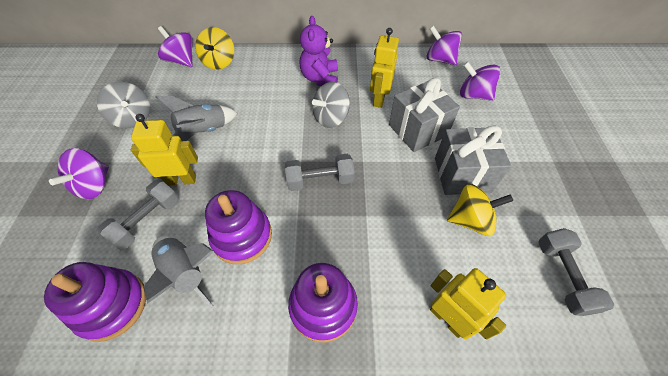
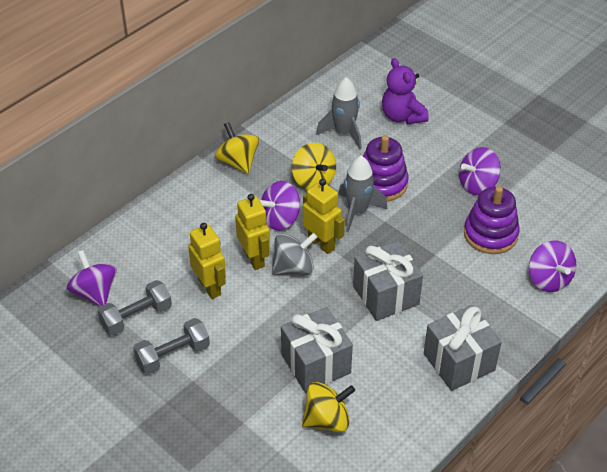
grey dumbbell: [97,180,180,251] [285,154,355,191] [538,228,614,316] = 3 -> [97,280,172,336] [133,318,210,374] = 2
grey gift: [389,78,460,152] [435,125,511,195] = 2 -> [281,307,353,393] [353,241,423,321] [424,305,502,391] = 3
grey spinning top: [97,82,150,128] [312,82,350,128] = 2 -> [272,233,317,275] = 1
purple stacking toy: [44,262,146,342] [205,190,272,264] [288,263,358,342] = 3 -> [363,135,408,202] [464,186,520,254] = 2
yellow spinning top: [195,27,234,70] [447,183,513,236] = 2 -> [215,122,259,174] [292,143,336,190] [302,382,355,432] = 3

